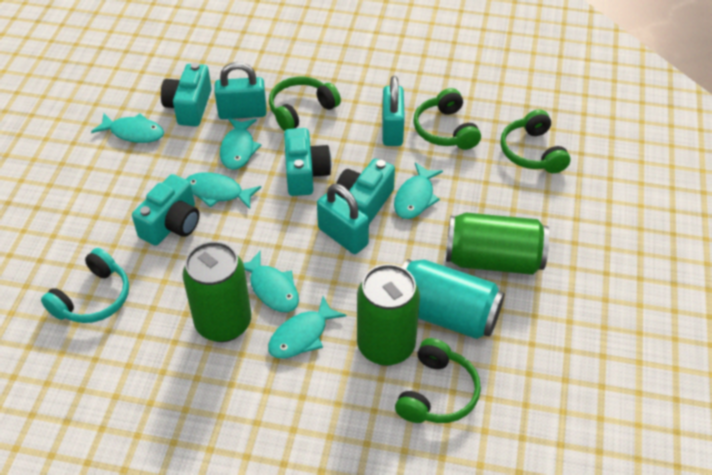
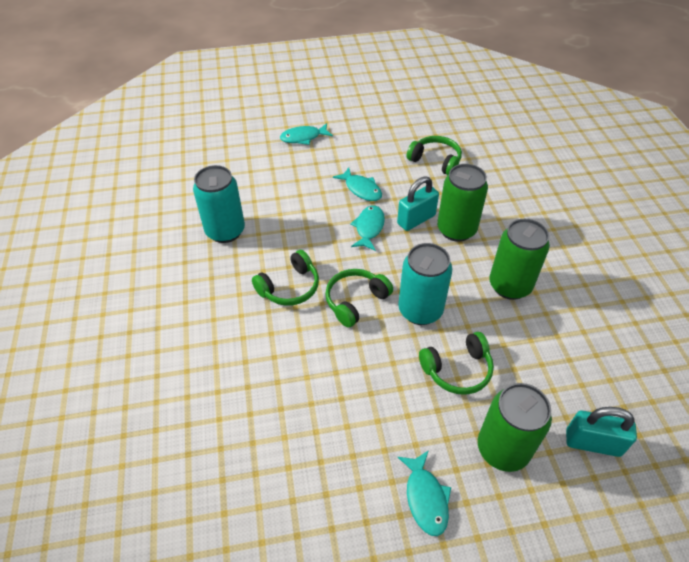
turquoise camera: [132,174,200,246] [161,63,211,126] [284,128,332,196] [335,159,395,224] = 4 -> none = 0
turquoise can: [402,259,505,339] = 1 -> [193,165,245,243] [398,243,452,325] = 2
turquoise fish: [91,114,164,143] [186,172,261,209] [220,118,262,170] [243,251,299,312] [268,296,347,359] [394,162,443,219] = 6 -> [280,123,333,145] [333,167,382,201] [350,205,385,251] [398,450,451,536] = 4
turquoise headphones: [41,248,129,323] = 1 -> none = 0
turquoise padlock: [214,62,267,119] [317,184,369,254] [382,76,405,146] = 3 -> [397,176,439,231] [566,407,637,457] = 2

